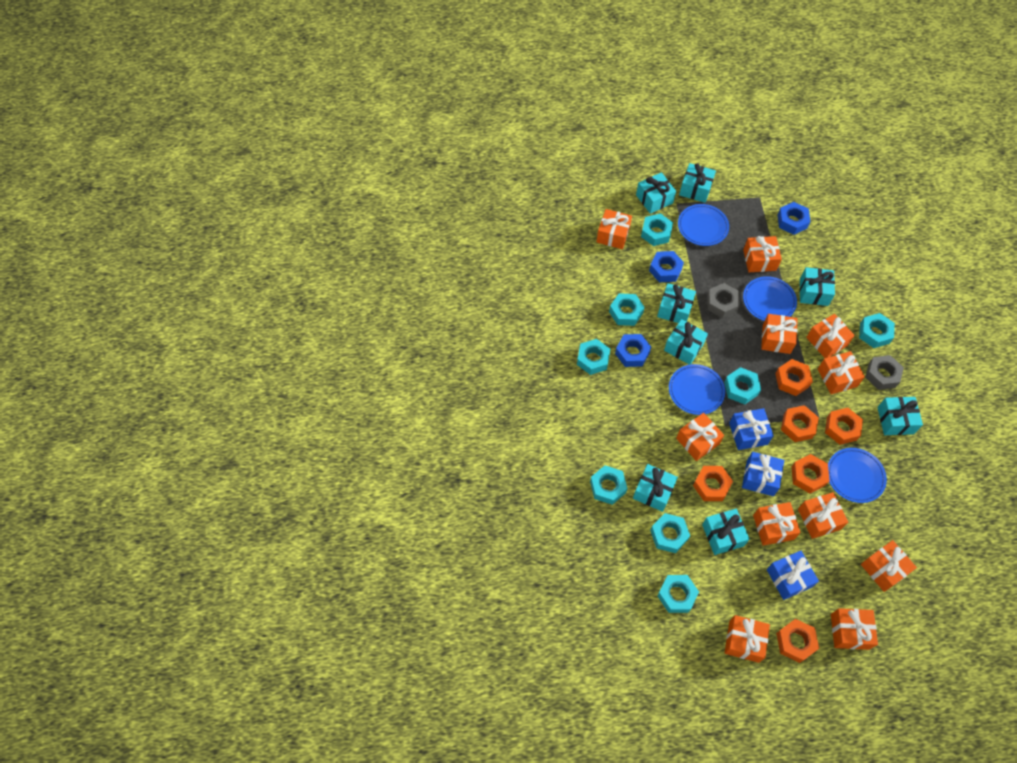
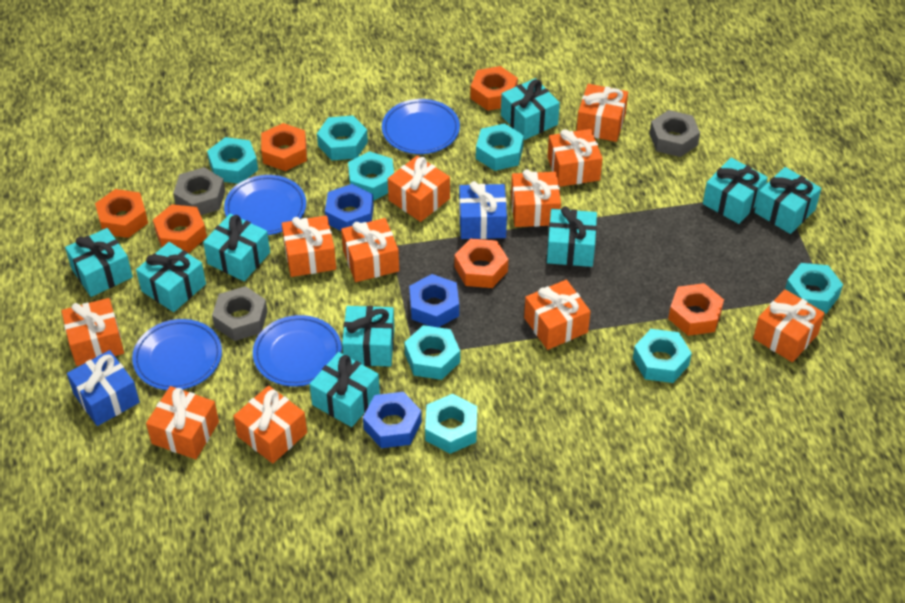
blue gift: [729,408,774,450] [742,452,784,496] [767,551,819,600] = 3 -> [67,350,140,426] [459,181,507,239] = 2
grey nut: [707,283,740,318] [865,355,904,390] = 2 -> [173,167,225,215] [212,286,268,341] [650,110,700,157] = 3
turquoise gift: [633,464,678,512] [636,172,676,214] [657,283,696,323] [664,319,708,365] [679,163,716,203] [702,509,749,555] [799,267,835,306] [877,397,923,435] = 8 -> [65,228,133,297] [136,242,206,312] [203,214,270,281] [310,352,380,427] [342,306,395,366] [501,78,560,140] [547,206,597,267] [703,158,768,224] [755,167,821,234] = 9

